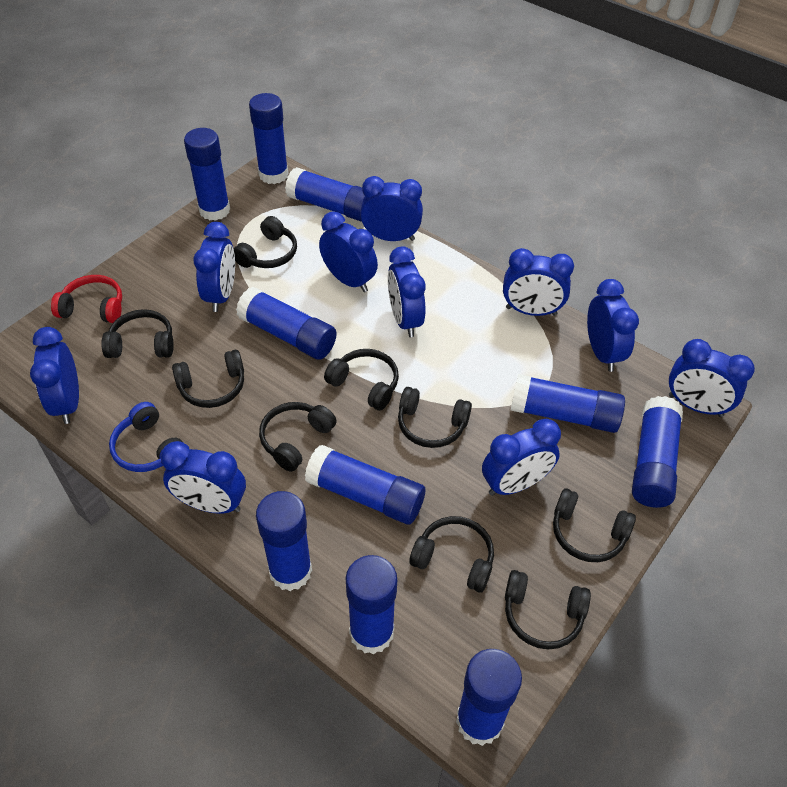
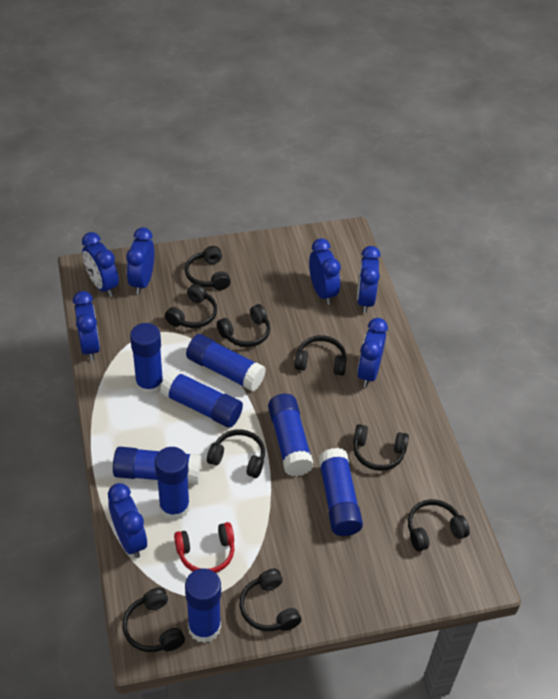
blue clock: [30,327,79,424] [161,441,246,514] [193,222,235,312] [319,212,378,292] [360,176,423,241] [388,246,426,337] [482,419,561,496] [503,248,574,316] [587,279,639,372] [669,339,755,417] = 10 -> [73,291,100,361] [82,232,119,297] [108,483,147,558] [126,228,154,295] [309,238,341,305] [357,246,380,313] [357,318,388,387] = 7
blue glue stick: [184,128,230,221] [236,287,337,360] [249,93,288,184] [256,491,312,591] [285,167,364,222] [305,445,425,524] [346,555,397,654] [456,649,522,746] [511,374,625,433] [632,396,683,508] = 10 -> [113,447,202,484] [130,323,163,395] [155,447,190,521] [160,370,243,428] [185,569,221,643] [186,334,266,392] [268,394,314,476] [318,448,363,536] = 8
blue headphones: [109,402,182,472] = 1 -> none = 0

